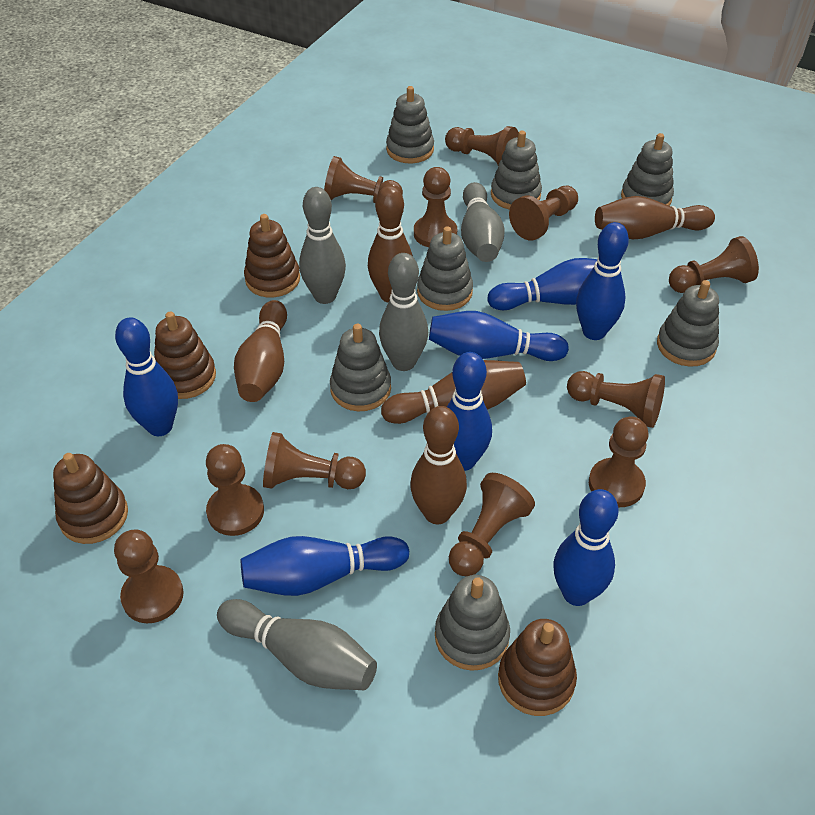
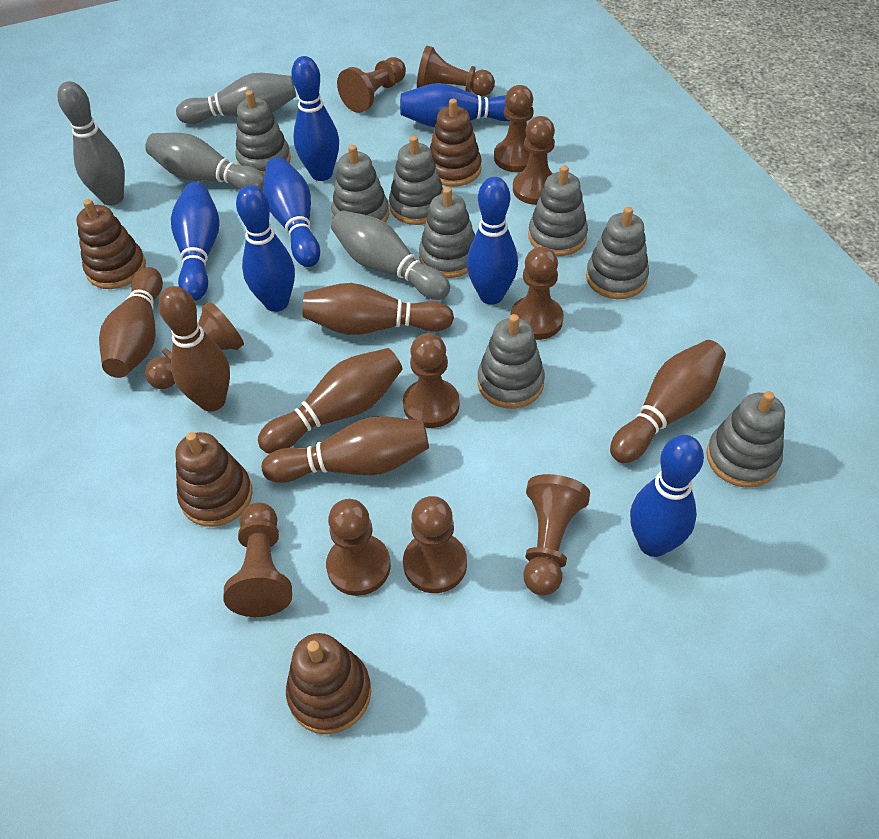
brown bowling pin: [234,300,287,402] [368,186,413,302] [381,360,526,424] [410,406,467,524] [595,196,715,239] = 5 -> [99,267,163,378] [159,286,230,412] [258,348,402,454] [262,416,429,483] [302,283,454,335] [610,340,726,463] = 6
grey stacking toy: [330,324,391,412] [386,86,434,164] [417,226,473,311] [435,575,510,671] [491,131,542,210] [621,133,674,206] [657,280,719,367] = 7 -> [235,90,291,176] [331,145,389,223] [389,136,443,225] [419,187,475,278] [478,314,545,409] [528,165,588,256] [586,207,649,299] [706,391,785,488] = 8

